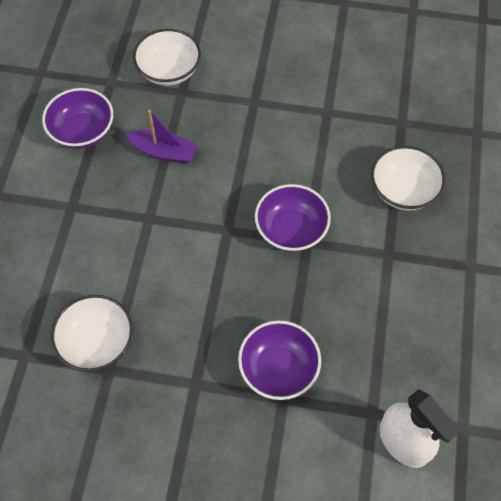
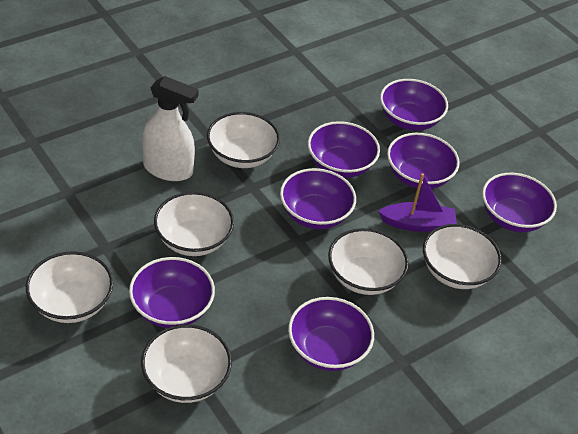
purple bowl: [42,88,113,149] [238,320,321,400] [255,184,331,252] = 3 -> [129,257,215,328] [280,168,356,229] [288,297,374,371] [308,121,380,178] [380,79,448,131] [387,133,460,189] [482,173,557,232] = 7
white bowl: [51,295,133,372] [133,29,201,86] [371,146,445,211] = 3 -> [26,251,113,323] [141,324,232,403] [154,192,234,256] [207,112,280,168] [328,228,409,295] [423,224,502,289] = 6

